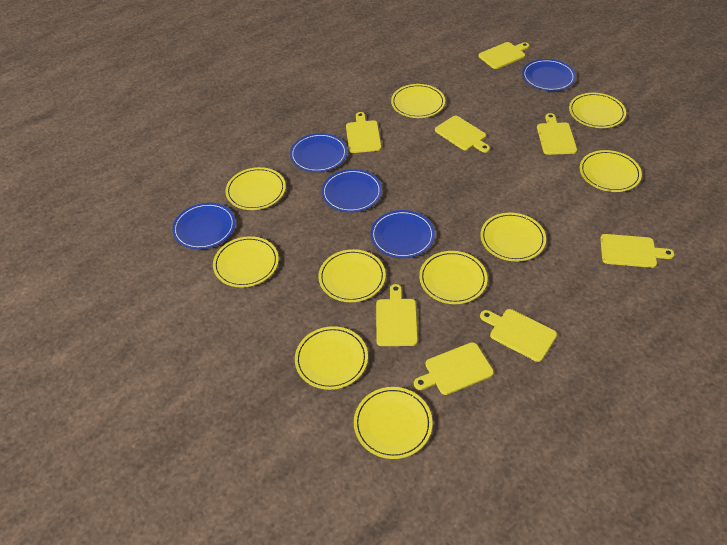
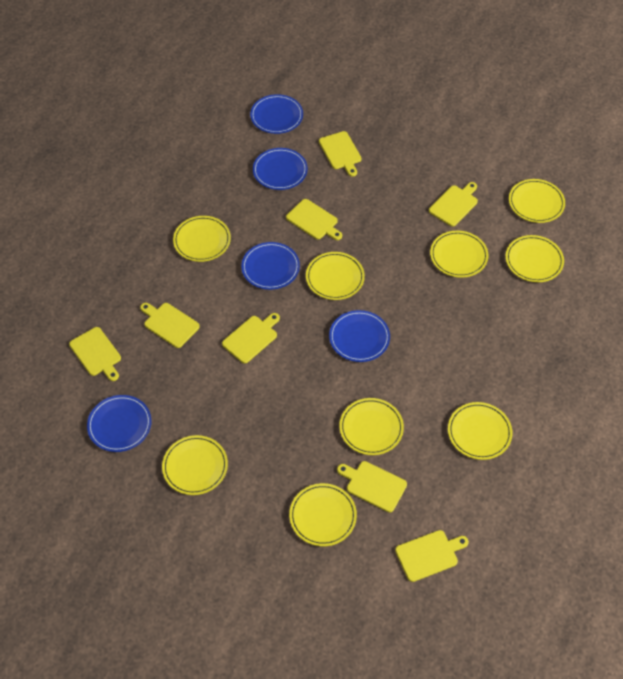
yellow plate: [213,236,279,287] [225,167,286,210] [295,326,368,390] [318,249,386,302] [354,387,433,459] [391,84,445,118] [419,251,487,304] [480,213,546,262] [569,93,626,128] [580,150,642,192] = 10 -> [162,435,228,495] [173,216,231,262] [289,483,357,546] [306,252,365,300] [339,398,404,455] [430,231,488,278] [448,402,513,460] [505,235,564,282] [509,179,565,223] = 9

